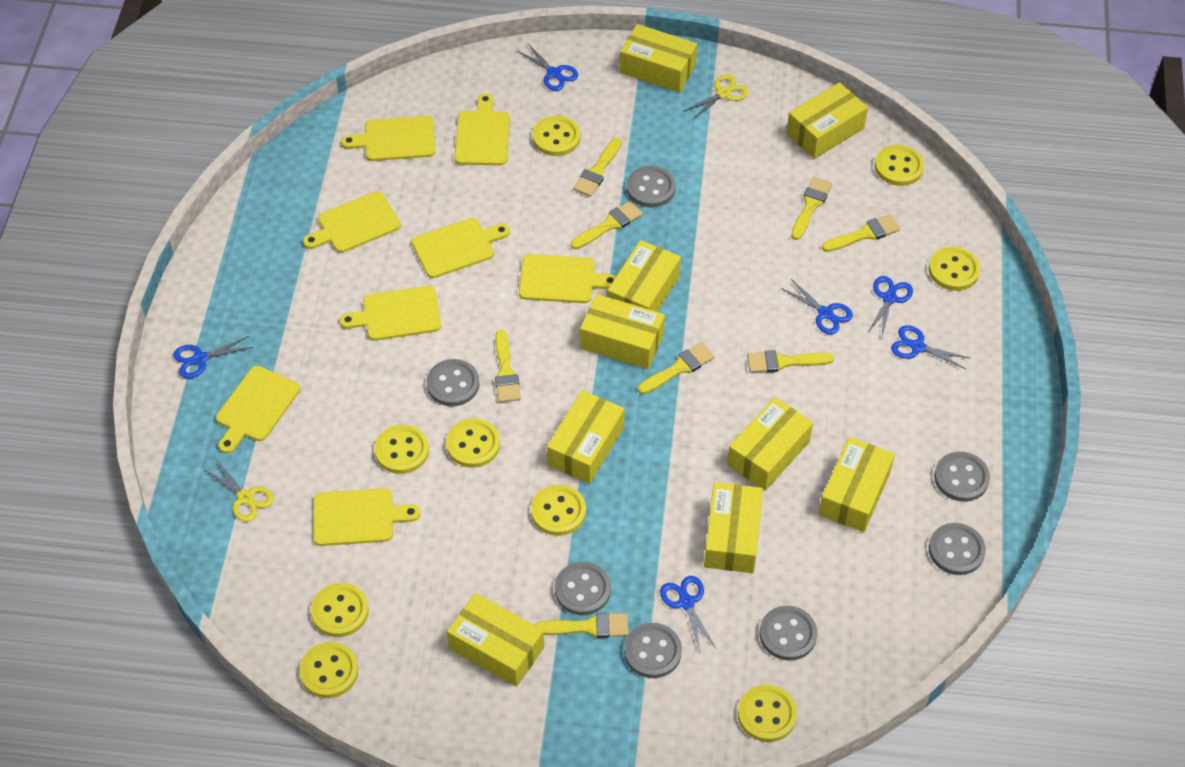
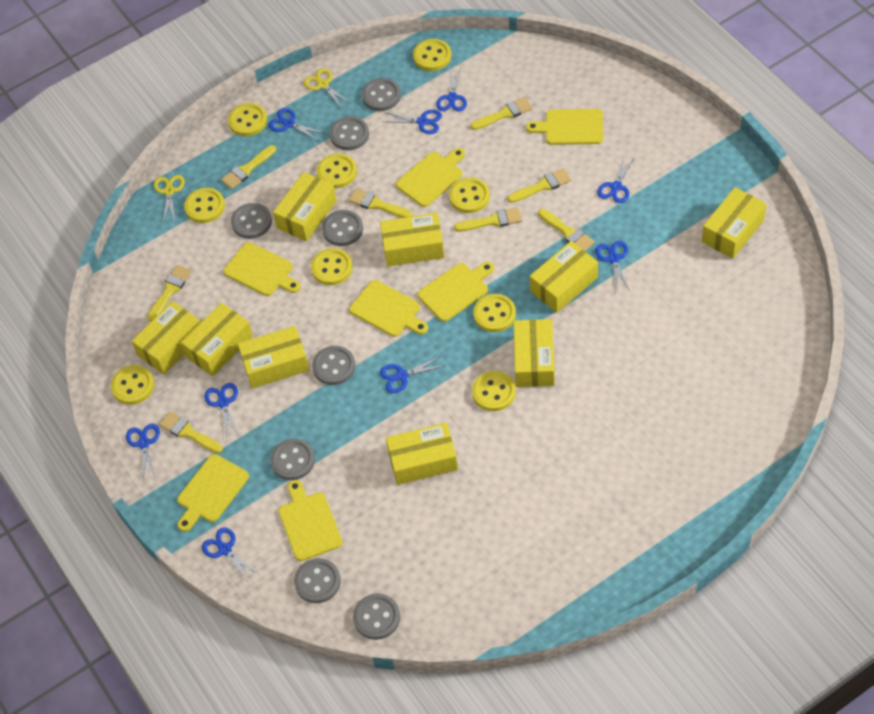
blue scissors: [173,336,253,378] [517,43,578,91] [660,576,716,652] [781,279,853,334] [867,276,913,337] [891,325,970,370] = 6 -> [126,424,160,483] [202,527,260,583] [204,383,239,441] [268,108,326,141] [380,356,444,393] [384,110,442,134] [436,67,467,111] [595,241,630,294] [597,155,636,203] = 9
grey button: [426,359,479,406] [555,562,611,615] [624,623,682,678] [627,166,676,207] [760,606,817,661] [929,523,986,575] [934,452,990,502] = 7 -> [231,203,272,239] [270,438,315,480] [294,558,341,603] [312,346,355,385] [322,210,363,246] [330,116,369,150] [353,593,400,640] [362,78,401,111] = 8
yellow cutting board: [216,366,300,454] [303,191,401,253] [313,488,421,546] [339,286,441,341] [341,116,435,161] [412,218,510,278] [455,93,510,165] [519,254,616,303] = 8 -> [177,454,249,532] [223,242,301,296] [278,480,342,561] [349,280,428,337] [396,148,465,207] [417,262,494,322] [526,109,603,145] = 7

